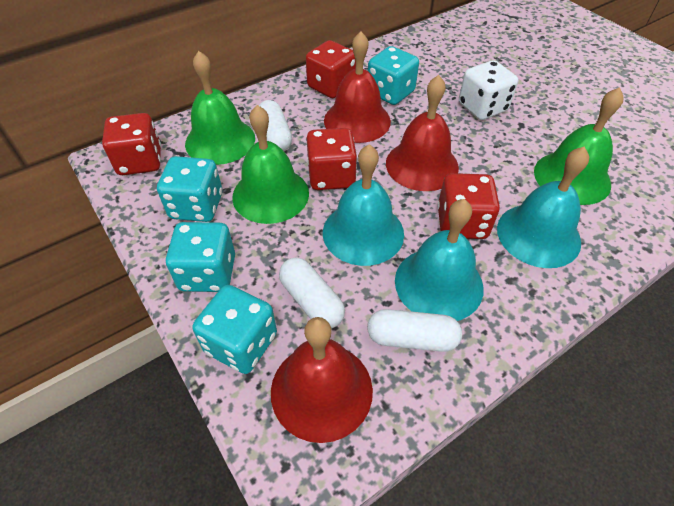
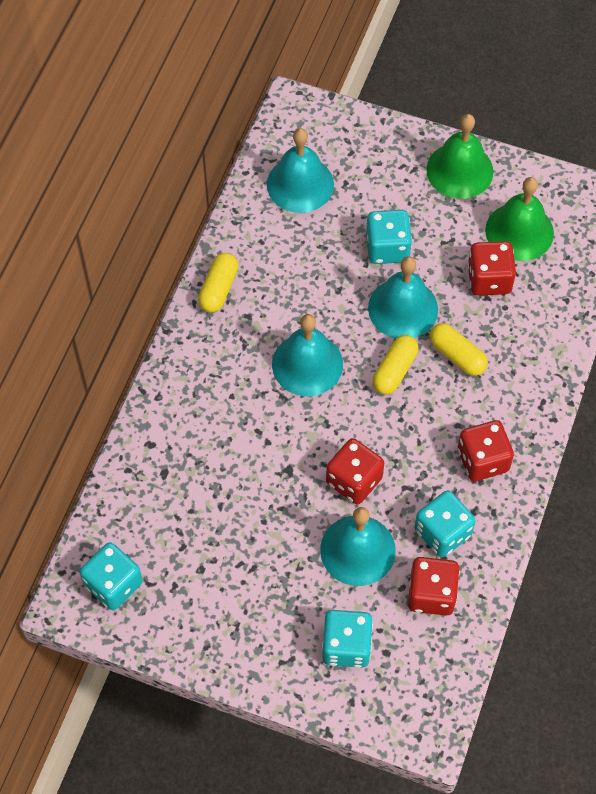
green bell: [185,51,255,165] [232,105,309,224] [534,87,624,205] = 3 -> [426,114,494,199] [485,177,554,261] = 2
red bell: [271,317,373,443] [324,31,391,143] [386,75,459,191] = 3 -> none = 0
turquoise bell: [323,144,404,266] [395,199,484,321] [497,147,589,268] = 3 -> [267,128,334,213] [272,314,343,396] [320,507,396,586] [368,256,438,339] = 4
white capsule: [259,100,292,151] [279,257,345,329] [367,309,462,352] = 3 -> none = 0
white dice: [459,60,518,120] = 1 -> none = 0
yellow capsule: none = 0 -> [198,253,238,313] [372,335,418,394] [430,323,488,376] = 3

